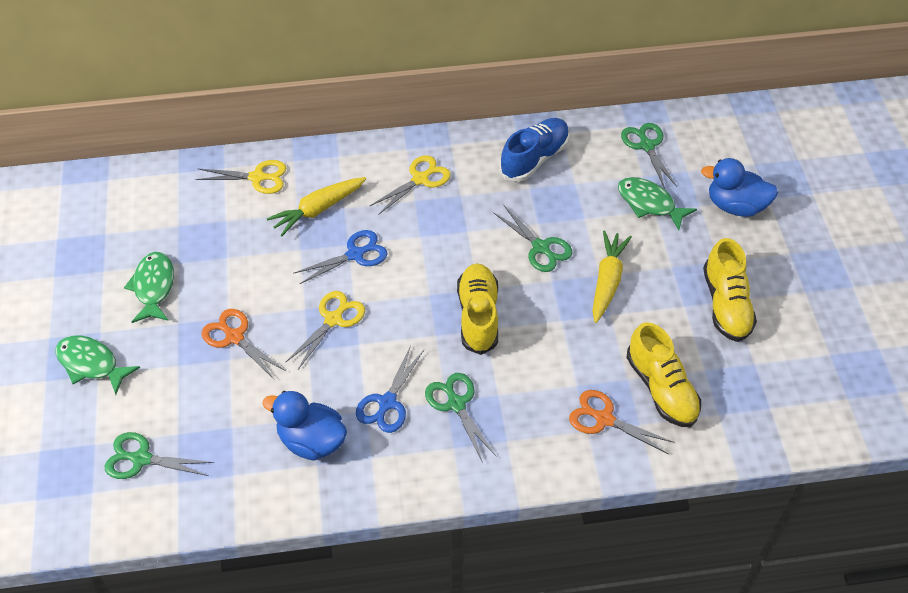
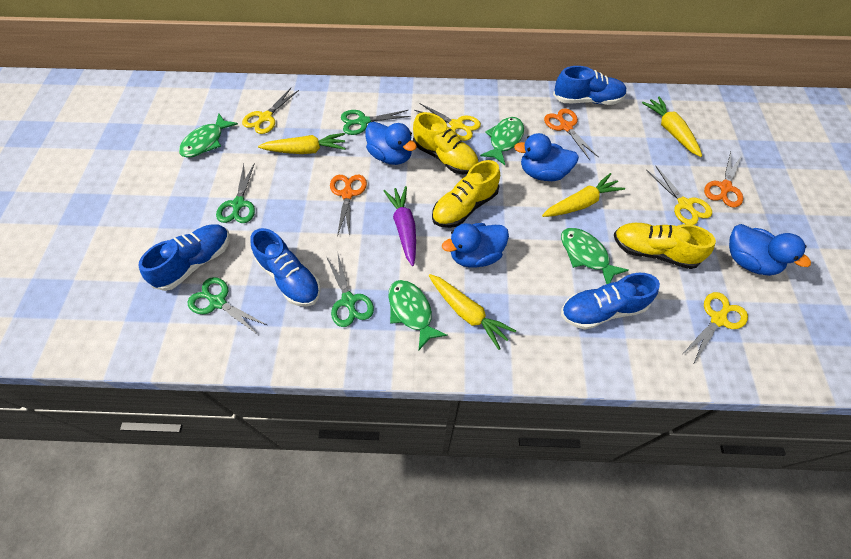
blue duck: [262,391,347,461] [701,158,778,217] = 2 -> [366,122,417,165] [442,223,509,268] [514,133,579,181] [729,224,811,276] = 4
blue scissors: [293,230,388,284] [356,345,424,433] = 2 -> none = 0
blue shoe: [499,118,570,182] = 1 -> [139,224,230,291] [250,228,321,307] [553,66,627,105] [561,273,660,330] = 4
green fish: [55,335,140,395] [124,252,174,323] [618,177,697,230] = 3 -> [179,113,238,158] [388,280,448,350] [480,117,524,165] [561,228,629,284] = 4
orange scissors: [202,309,286,380] [569,390,674,454] = 2 -> [330,175,367,237] [544,109,598,160] [704,152,743,208] = 3
purple carrot: none = 0 -> [384,186,416,266] = 1
yellow carrot: [267,177,366,236] [592,231,632,323] = 2 -> [258,133,345,154] [429,274,516,350] [542,173,625,217] [642,97,702,157] = 4
yellow scissors: [195,160,286,194] [286,291,365,369] [370,155,451,214] = 3 -> [242,88,299,134] [414,103,481,141] [646,165,712,225] [683,292,748,363] = 4

